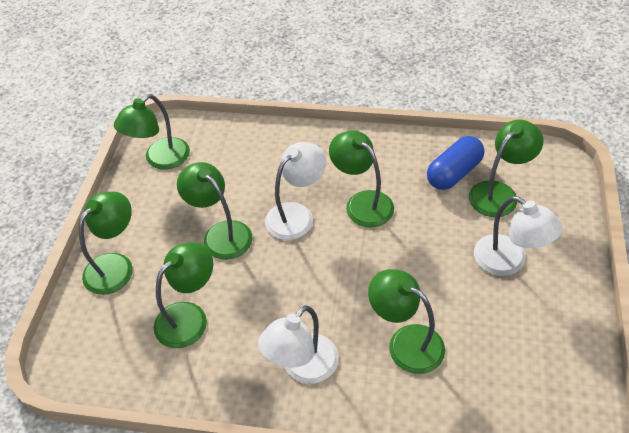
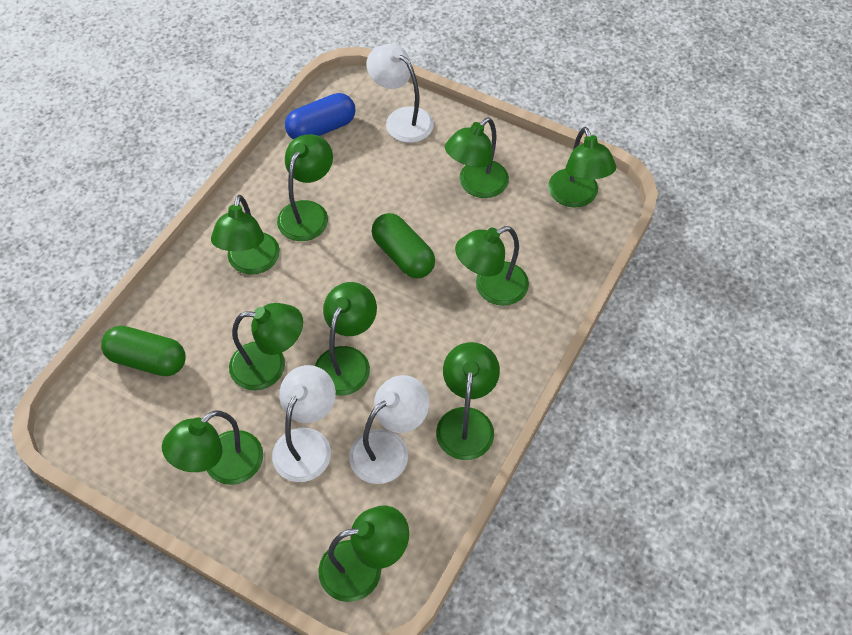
green capsule: none = 0 -> [101,326,185,376] [372,213,435,278] = 2
green lamp: [79,191,133,295] [114,94,190,170] [154,242,213,348] [177,162,252,260] [329,130,394,227] [368,269,445,374] [469,120,544,217] = 7 -> [162,410,263,485] [211,195,280,275] [229,303,303,390] [277,134,333,241] [315,282,377,395] [318,506,409,602] [436,342,500,460] [445,117,509,198] [455,226,529,306] [548,127,616,208] = 10

